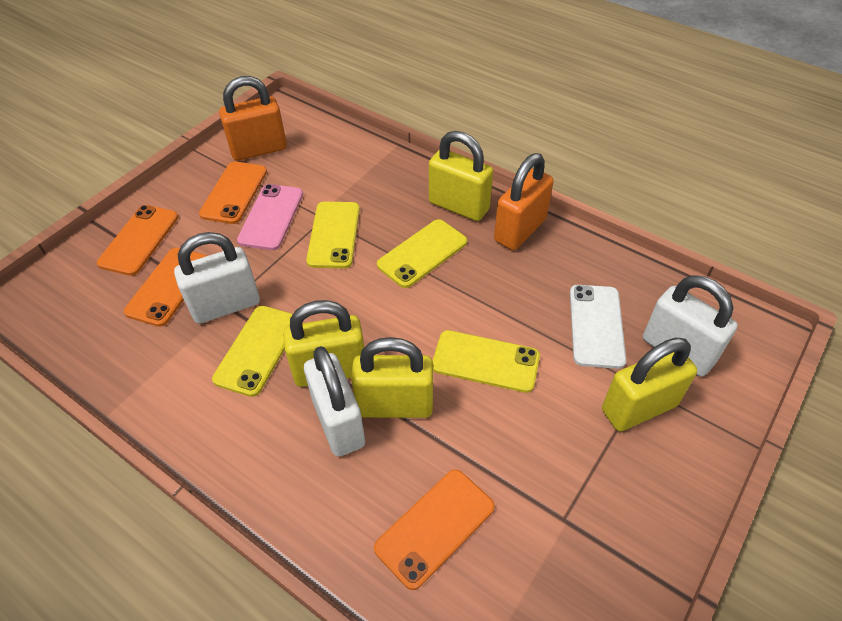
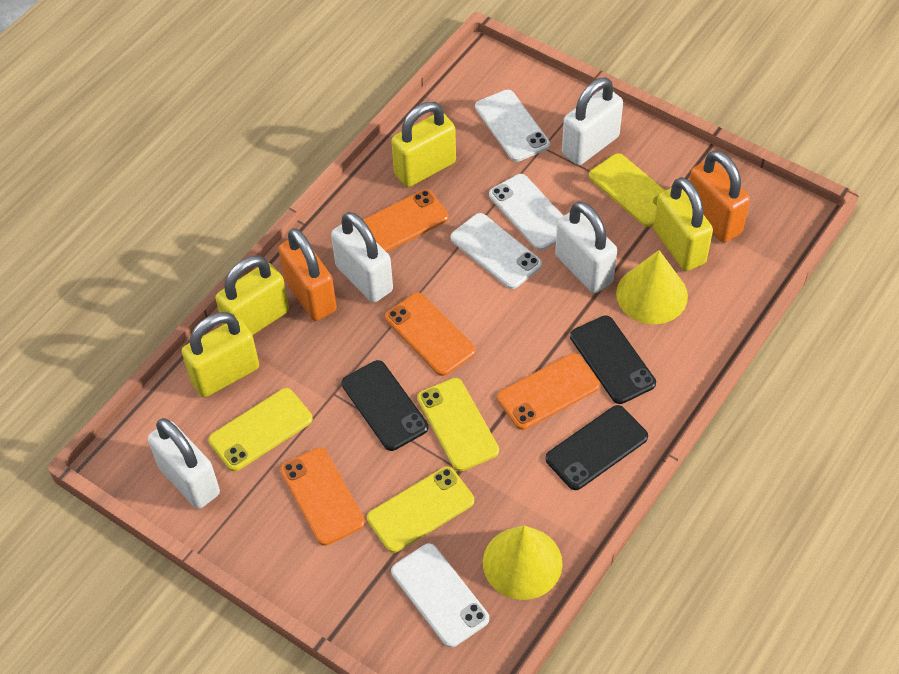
black phone: none = 0 -> [342,360,428,451] [545,405,648,490] [570,315,656,404] = 3
pink phone: [237,184,303,250] = 1 -> none = 0
white padlock: [174,232,260,324] [304,346,365,457] [643,275,738,376] = 3 -> [148,418,220,509] [331,212,393,303] [555,201,617,293] [562,77,623,165] = 4
white phone: [570,285,626,369] = 1 -> [391,543,489,648] [451,213,542,289] [475,90,550,162] [489,174,563,251] = 4
yellow cone: none = 0 -> [483,525,563,600] [616,250,688,324] = 2

